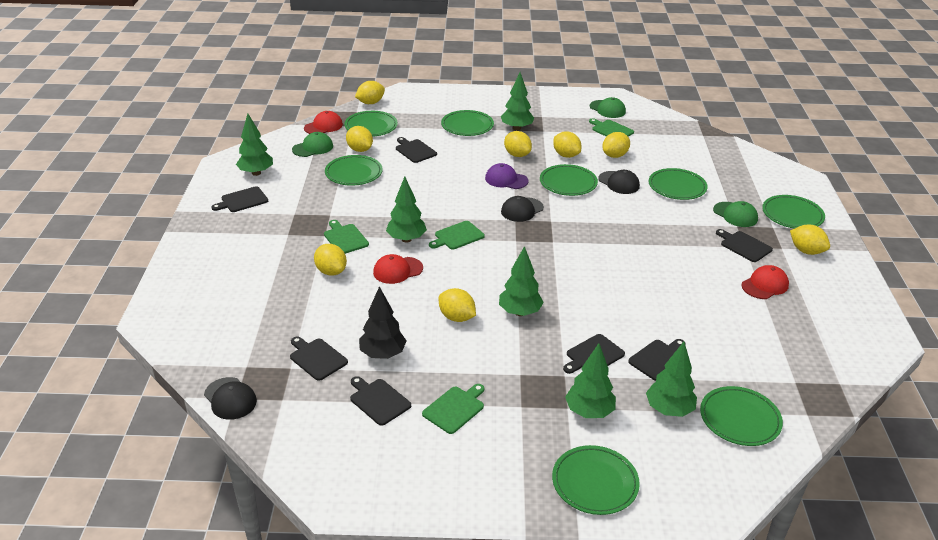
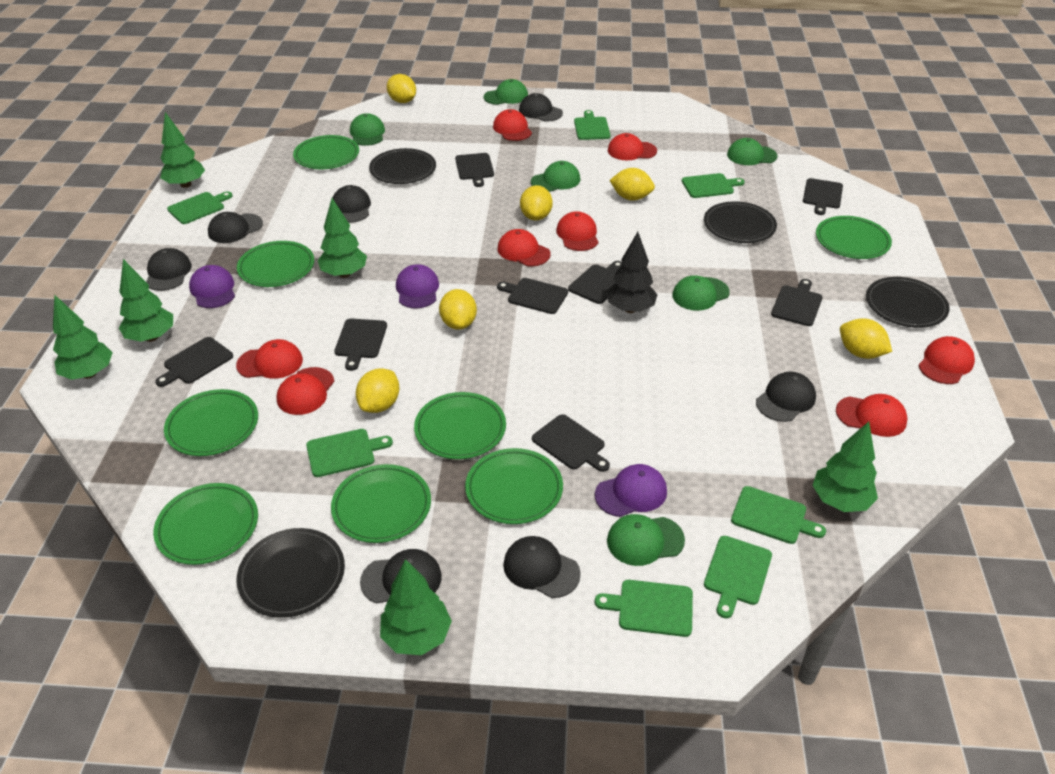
black cap: [204,377,257,420] [501,196,544,222] [598,170,640,194] = 3 -> [146,248,192,291] [208,212,263,243] [333,185,371,223] [360,549,442,603] [503,536,581,598] [519,93,563,121] [756,372,816,422] = 7
black cutting board: [211,186,268,212] [290,337,348,381] [350,376,411,426] [396,137,437,163] [563,334,625,374] [628,339,686,381] [716,229,773,262] = 7 -> [155,337,233,387] [334,319,387,371] [455,153,494,187] [497,278,568,314] [532,414,610,472] [568,261,622,304] [771,279,823,326] [803,178,843,215] = 8
black plate: none = 0 -> [236,528,345,618] [369,148,436,184] [704,201,777,243] [866,277,950,328] = 4
green cap: [292,132,333,157] [590,97,626,118] [713,201,758,227] = 3 -> [350,113,385,146] [484,79,528,105] [531,161,580,192] [607,514,685,566] [672,275,730,311] [727,138,778,165] = 6
green cutting board: [324,220,369,254] [422,384,484,434] [429,221,485,250] [589,118,634,137] = 4 -> [167,191,233,224] [306,429,393,477] [574,110,611,140] [595,580,693,637] [682,173,745,198] [704,536,772,618] [731,486,826,544] = 7
purple cap: [485,163,529,189] = 1 -> [189,265,235,308] [396,264,439,308] [595,464,667,517] = 3
red cap: [304,111,343,134] [373,254,423,284] [742,265,789,299] = 3 -> [236,339,303,379] [276,367,335,415] [493,109,532,141] [497,229,550,266] [556,211,598,251] [608,133,657,160] [836,394,908,437] [918,336,975,384] = 8
yellow lemon: [314,244,347,275] [346,126,373,152] [355,81,385,104] [439,288,476,322] [504,131,532,157] [553,131,581,158] [602,132,630,158] [790,225,830,255] = 8 -> [356,368,400,413] [387,74,416,103] [439,289,477,330] [520,185,553,221] [609,168,655,201] [840,318,892,359] = 6

